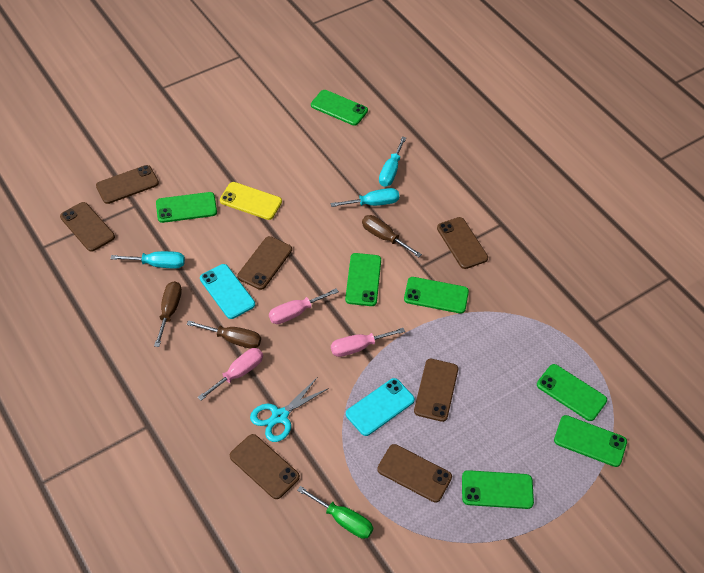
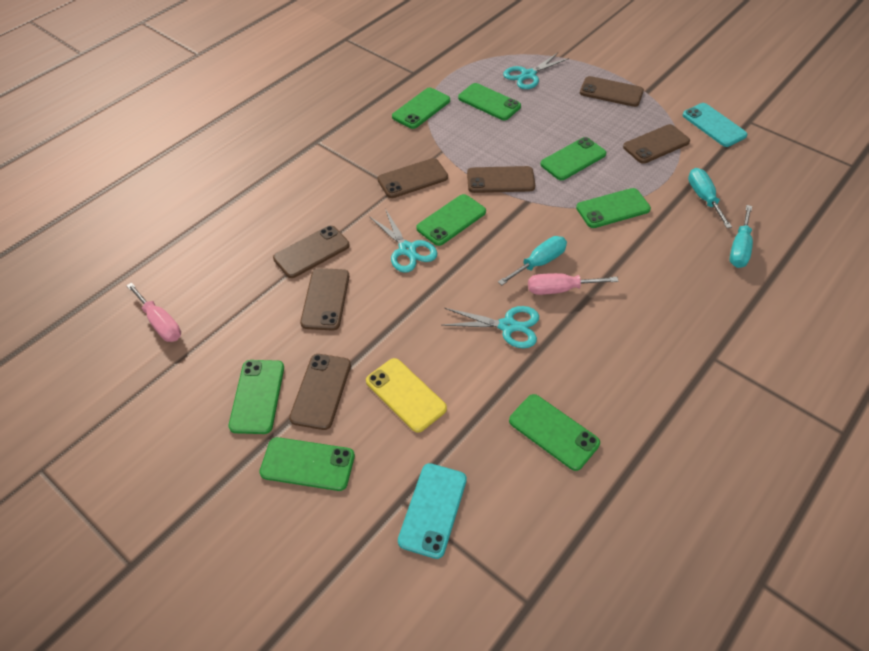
brown screwdriver: [154,281,182,347] [186,320,261,349] [362,215,422,257] = 3 -> none = 0
green phone: [156,192,217,223] [311,90,368,126] [345,253,381,306] [404,277,469,313] [462,470,534,509] [537,364,607,421] [554,415,627,467] = 7 -> [228,360,284,434] [259,437,355,491] [392,88,450,129] [416,194,486,246] [458,83,521,120] [509,394,600,471] [540,137,607,180] [576,188,651,228] = 8
green screwdriver: [297,486,373,539] = 1 -> none = 0
pink screwdriver: [198,348,263,401] [269,288,339,324] [331,328,405,357] = 3 -> [126,282,181,342] [528,273,619,295] = 2
turquoise scissors: [250,378,329,442] = 1 -> [369,209,437,273] [442,306,539,348] [503,53,569,89] = 3

